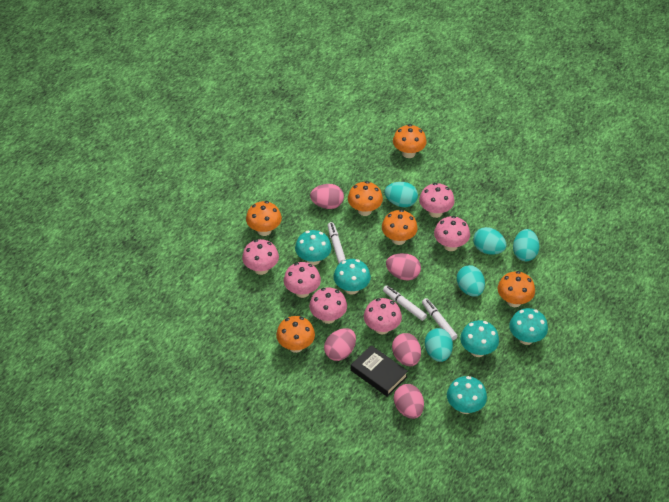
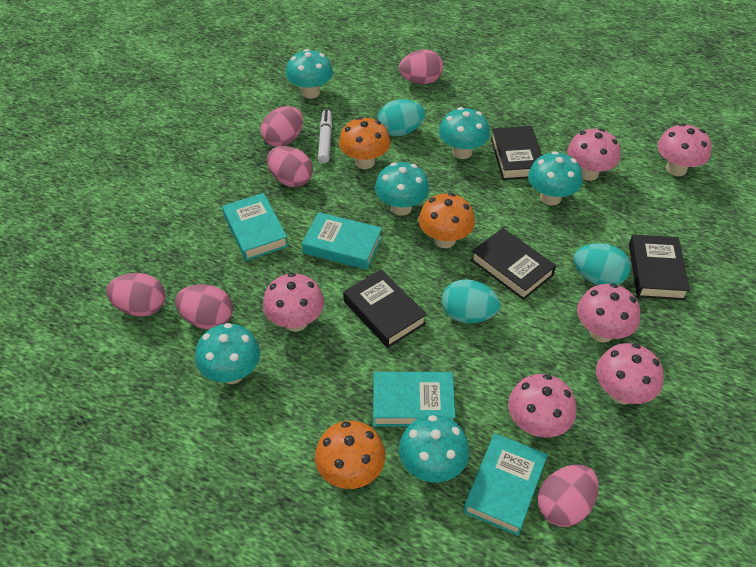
black book: [351,345,408,397] = 1 -> [343,269,427,348] [471,228,556,300] [491,126,542,180] [629,234,690,300] = 4
orange mushroom: [246,201,282,236] [276,316,315,353] [348,181,383,216] [382,210,418,245] [393,124,427,158] [498,271,535,307] = 6 -> [315,421,386,489] [339,117,390,169] [419,193,475,248] = 3
pink egg: [310,184,344,209] [324,328,356,361] [386,253,421,280] [392,333,421,366] [394,384,424,419] = 5 -> [106,273,165,317] [175,284,233,329] [261,106,303,147] [267,146,313,187] [399,50,443,84] [538,465,599,527] = 6
turquoise book: none = 0 -> [222,193,288,261] [302,212,382,270] [373,372,456,427] [463,433,548,536] = 4
turquoise egg: [384,182,418,207] [425,328,453,362] [457,265,485,296] [473,227,506,254] [513,229,540,261] = 5 -> [378,99,425,136] [442,279,500,323] [574,243,631,285] = 3
turquoise mushroom: [295,230,332,265] [334,259,371,295] [447,376,487,414] [460,320,499,357] [509,308,548,345] = 5 -> [195,323,260,384] [286,49,333,99] [375,162,429,216] [399,415,469,482] [439,107,490,159] [528,151,582,206] = 6
white marker: [328,222,346,263] [383,285,427,321] [422,298,458,341] = 3 -> [318,110,332,163] = 1

